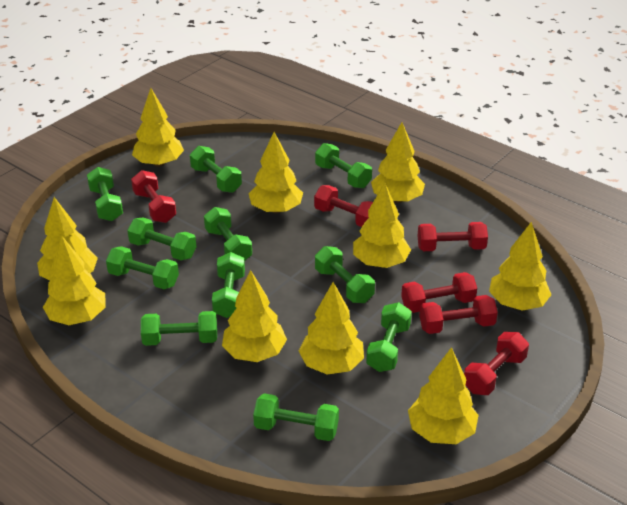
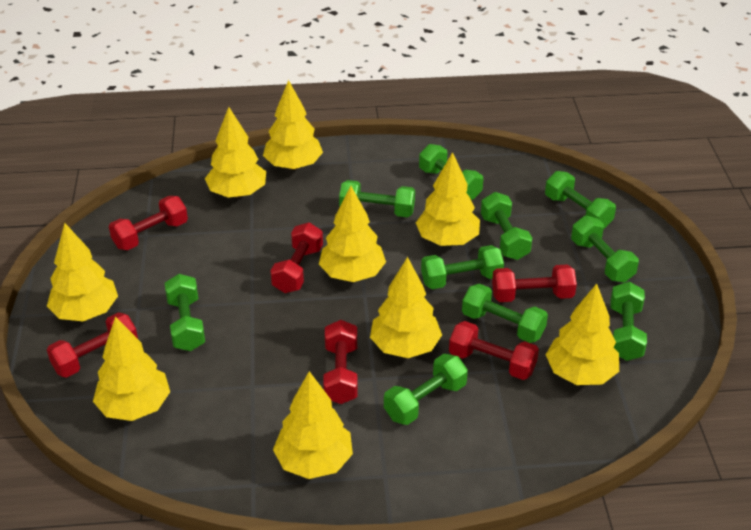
green dumbbell: [87,167,123,221] [106,246,179,289] [127,217,196,260] [141,311,217,346] [190,146,242,193] [204,207,252,261] [212,252,245,318] [253,393,339,441] [315,143,372,188] [315,246,375,303] [366,302,412,372] = 11 -> [165,274,205,351] [339,180,415,217] [384,354,468,425] [419,144,483,200] [421,245,504,289] [462,284,548,343] [481,192,532,260] [545,171,616,229] [571,216,639,283] [610,282,647,361] = 10
yellow tree: [37,197,98,281] [43,236,106,325] [132,88,184,167] [222,270,287,362] [249,132,303,213] [299,282,364,374] [353,183,411,268] [371,122,425,203] [408,347,479,444] [489,222,551,311] = 10 -> [47,223,118,321] [93,316,170,421] [205,107,266,198] [263,80,323,170] [273,371,353,479] [319,186,386,282] [370,257,442,358] [416,152,480,246] [546,284,619,385] = 9

